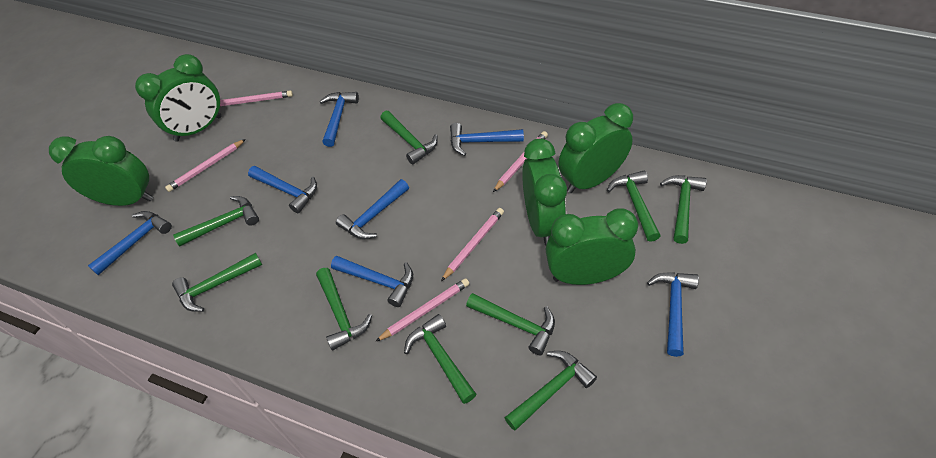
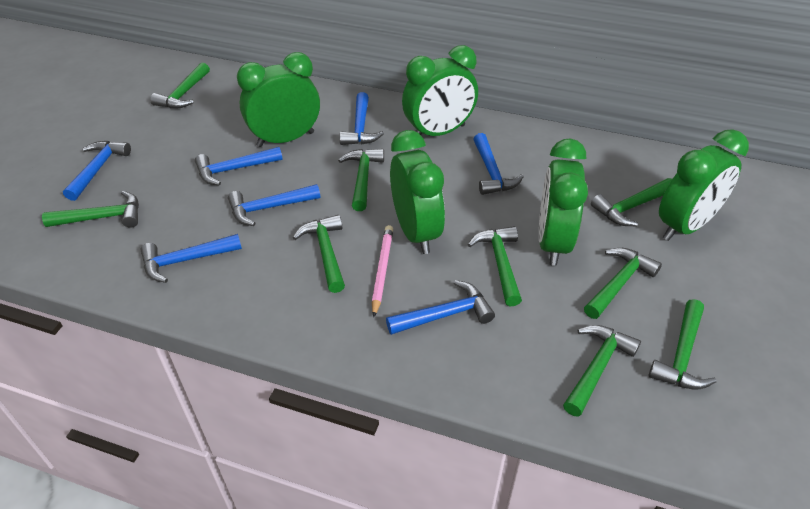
pink pencil: [165,139,246,192] [220,90,293,106] [375,278,469,342] [441,208,504,281] [493,131,548,192] = 5 -> [372,225,393,317] = 1

